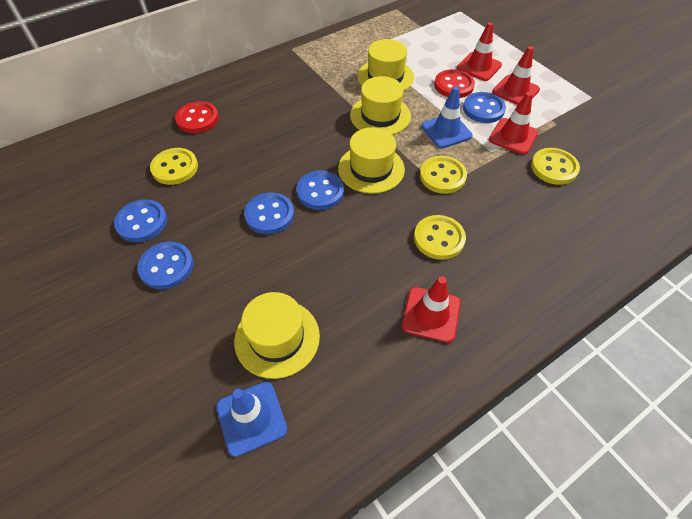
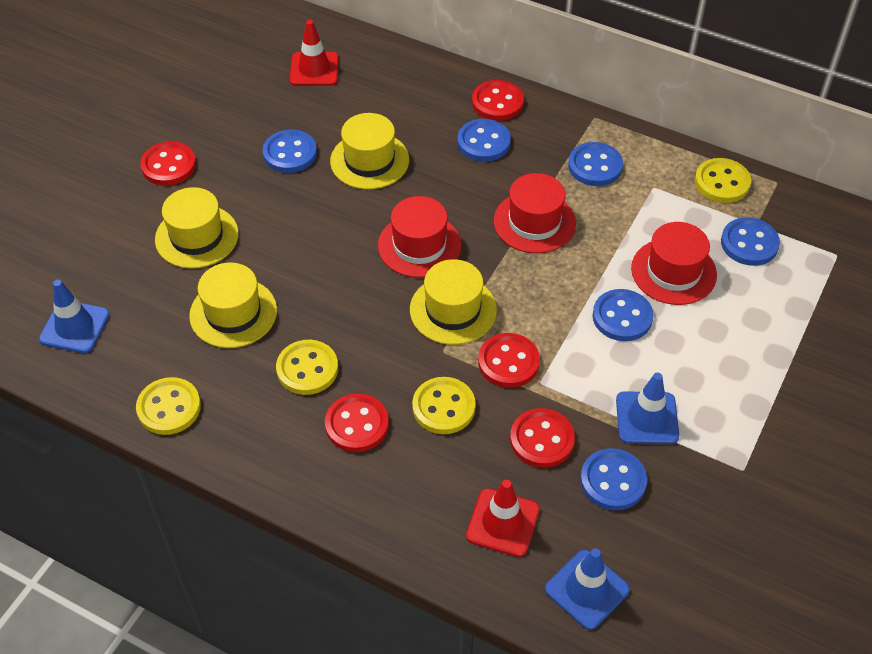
blue button: [114,199,167,242] [137,242,193,289] [244,192,294,234] [296,170,344,210] [463,92,506,123] = 5 -> [263,130,317,173] [457,119,511,162] [568,142,623,186] [580,448,647,510] [593,289,653,341] [721,217,780,266] = 6
blue traffic cone: [216,382,287,457] [421,86,472,148] = 2 -> [39,280,110,353] [545,548,630,630] [616,372,679,444] = 3
red button: [175,101,219,133] [434,69,475,98] = 2 -> [140,141,196,186] [325,394,389,452] [472,80,524,121] [478,333,540,388] [510,408,575,468] = 5
red hat: none = 0 -> [378,196,462,278] [494,173,576,253] [631,222,717,305] = 3
red traffic cone: [402,276,461,343] [457,22,502,81] [489,92,538,155] [492,46,540,105] = 4 -> [290,20,339,86] [466,480,540,557] = 2

